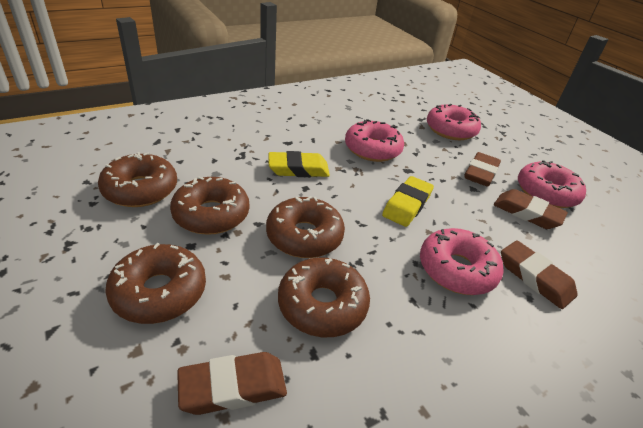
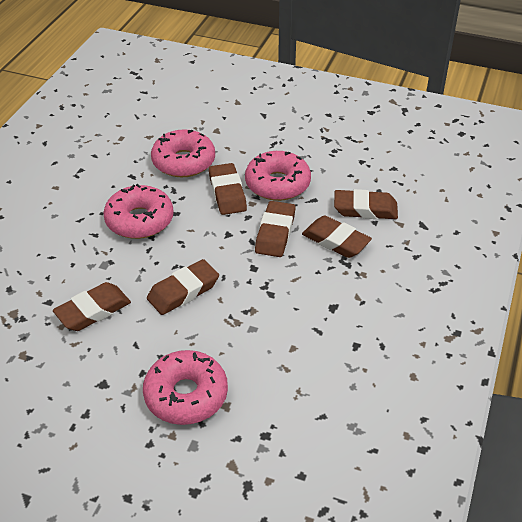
brown donut: [98,152,177,207] [105,243,206,324] [170,177,249,235] [266,196,345,258] [278,258,370,337] = 5 -> none = 0
brown eraser: [177,352,287,415] [464,152,501,187] [494,189,568,229] [501,241,578,309] = 4 -> [53,282,131,331] [147,259,219,315] [209,163,247,215] [255,201,296,257] [302,216,372,258] [334,189,398,219] = 6
yellow eraser: [269,151,330,177] [382,176,434,227] = 2 -> none = 0

